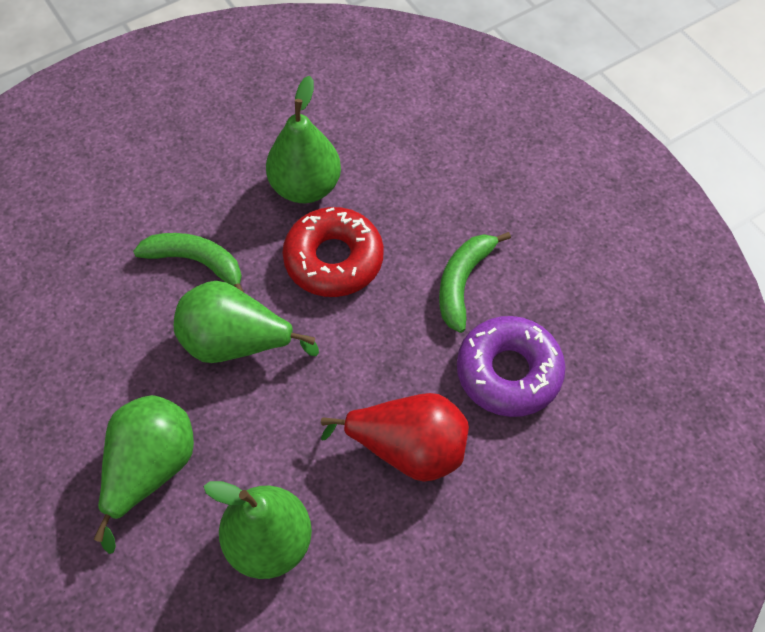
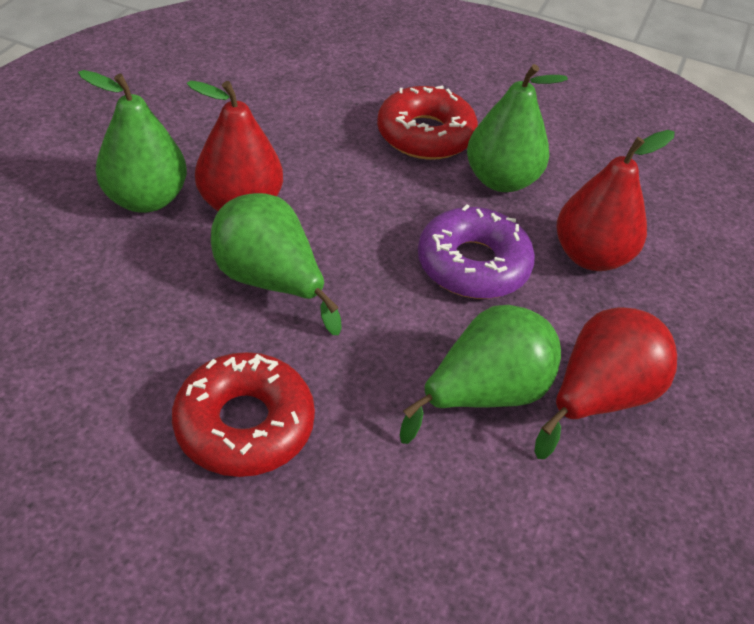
green banana: [133,233,244,292] [439,232,511,333] = 2 -> none = 0
red donut: [282,207,384,297] = 1 -> [172,352,315,477] [377,85,478,160] = 2
red pear: [321,393,469,482] = 1 -> [187,81,283,211] [534,307,677,459] [556,130,675,271] = 3

